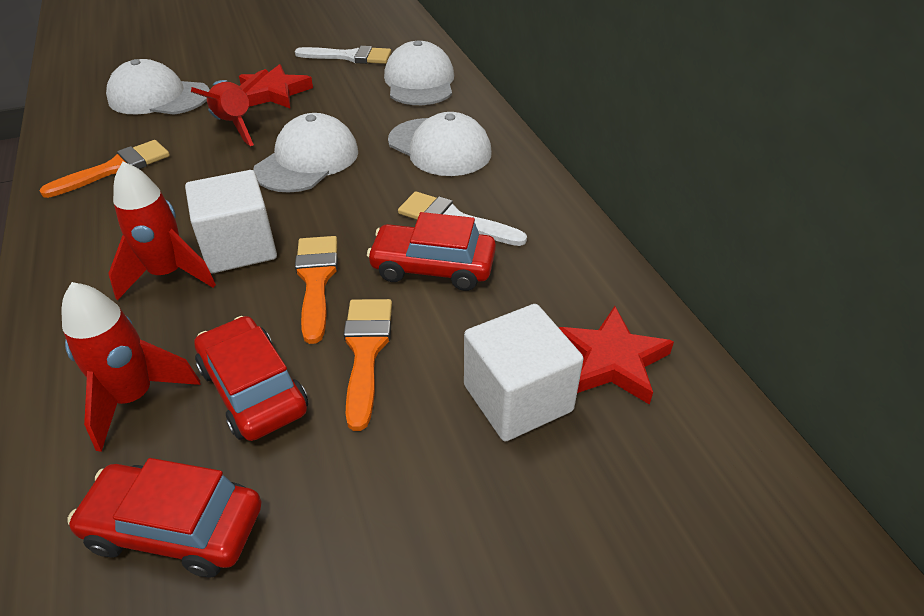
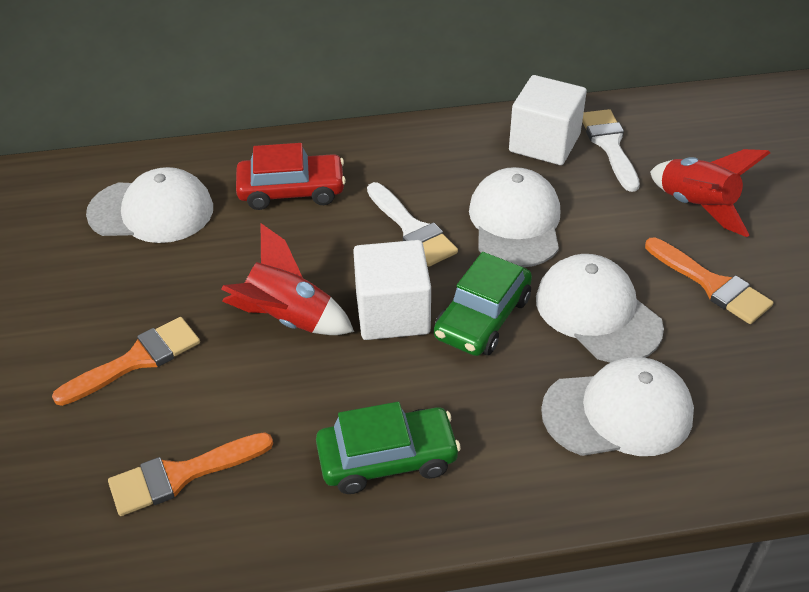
green car: none = 0 -> [316,402,461,494] [434,252,532,356] = 2
red car: [68,458,261,577] [194,316,308,441] [367,212,496,291] = 3 -> [236,143,346,210] = 1
red rocket: [62,282,200,452] [108,162,216,300] [191,69,268,146] = 3 -> [221,223,354,335] [650,149,770,237] = 2
red star: [239,64,313,108] [558,306,674,405] = 2 -> none = 0

